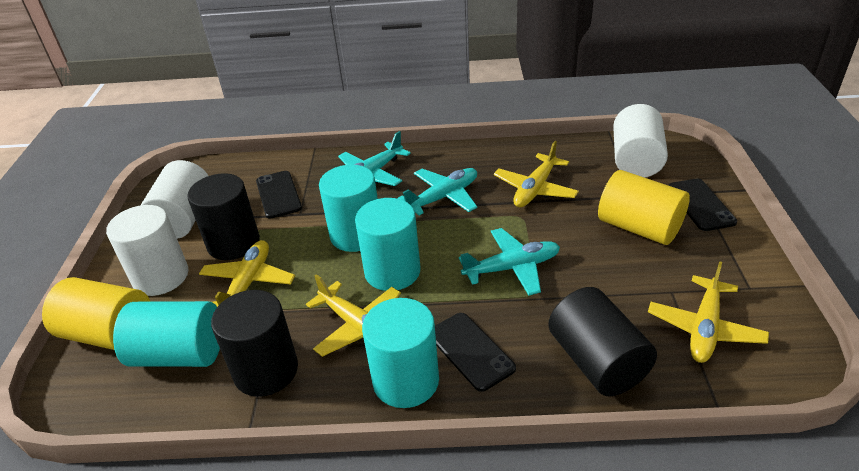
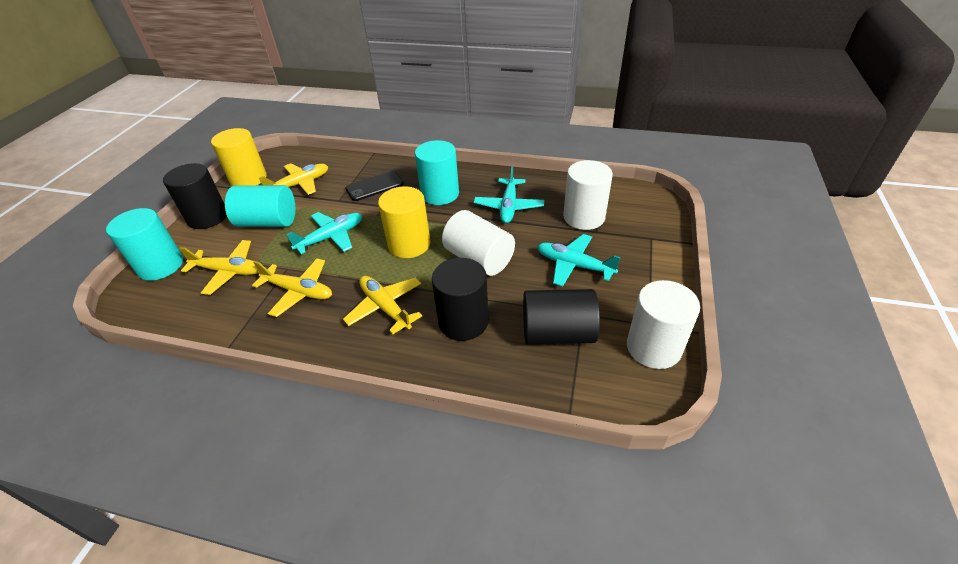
black phone: [256,171,302,218] [435,313,516,392] [668,178,737,231] = 3 -> [345,171,404,201] = 1
turquoise cylinder: [113,301,220,367] [319,165,378,252] [355,198,420,291] [362,298,439,408] = 4 -> [106,208,183,281] [225,185,295,227] [415,140,459,205] = 3

